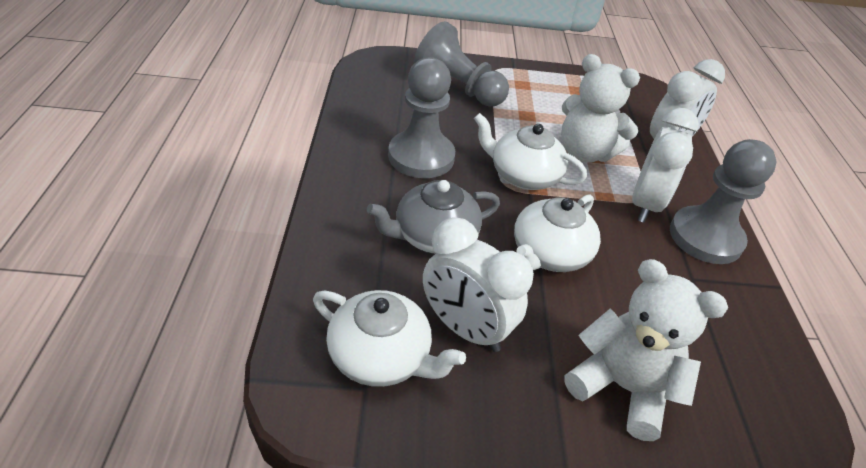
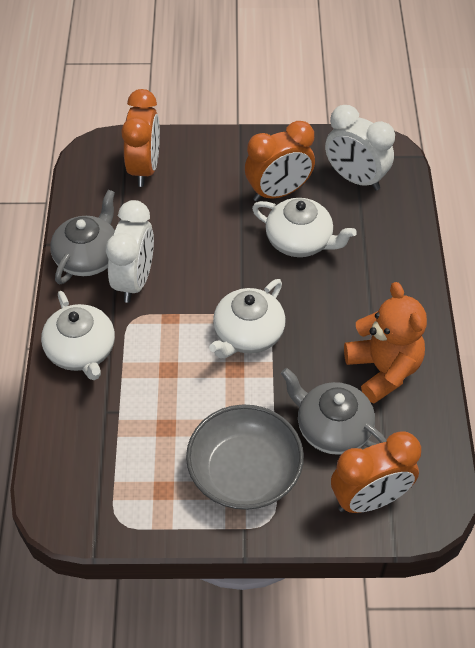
grey bowl: none = 0 -> [186,405,304,510] = 1
grey pawn: [388,57,455,178] [413,21,509,106] [670,139,777,264] = 3 -> none = 0
grey teapot: [367,180,500,254] = 1 -> [50,190,115,285] [281,368,387,455] = 2
orange clock: none = 0 -> [121,89,160,187] [245,121,315,201] [331,431,421,513] = 3
orange teddy bear: none = 0 -> [344,282,427,404] = 1
white clock: [423,217,534,352] [632,108,699,223] [650,59,725,138] = 3 -> [106,200,154,303] [325,105,395,190] = 2
white teddy bear: [561,54,640,163] [564,259,728,441] = 2 -> none = 0

